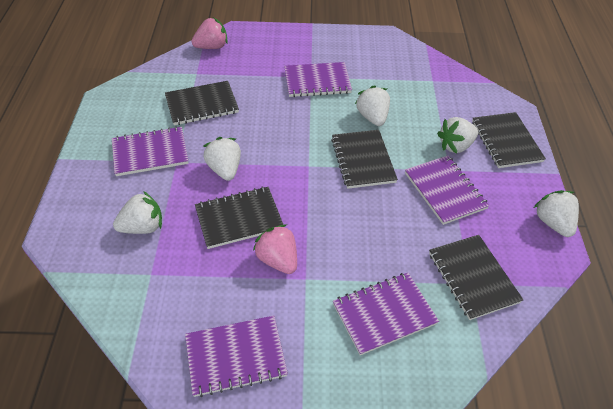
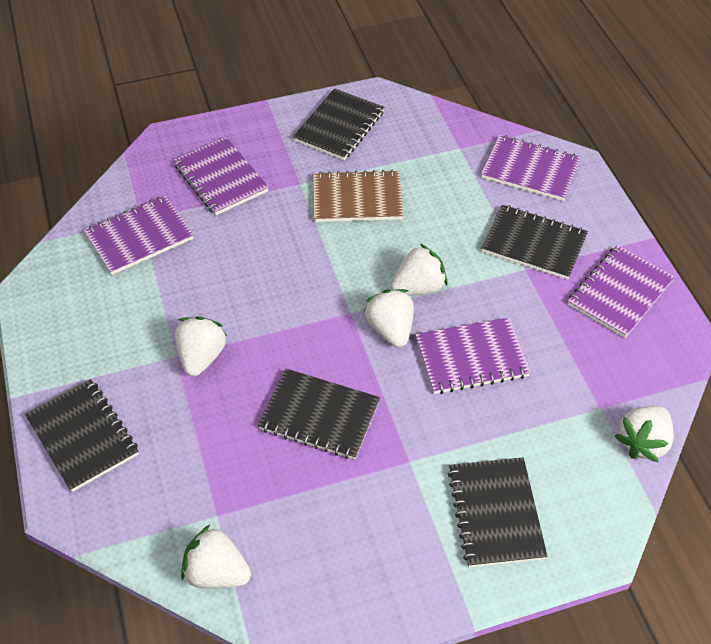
brown notebook: none = 0 -> [313,170,404,222] = 1
pink strawberry: [191,18,228,49] [253,224,297,274] = 2 -> none = 0

